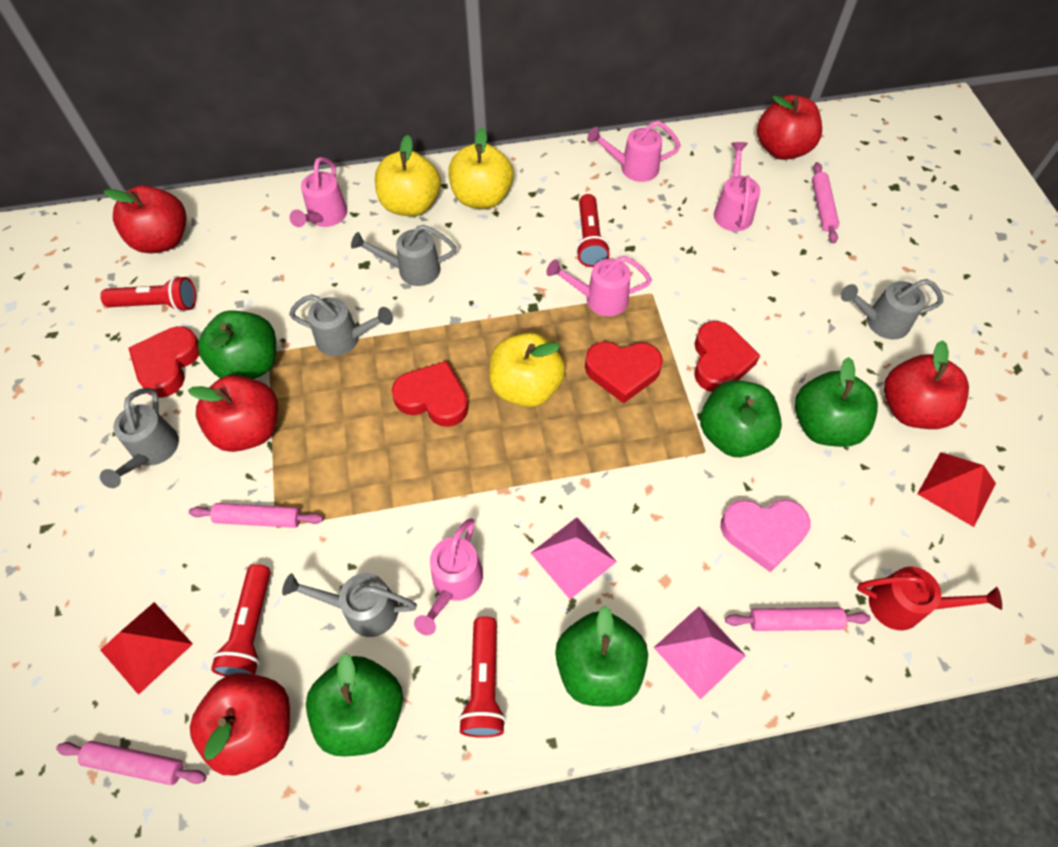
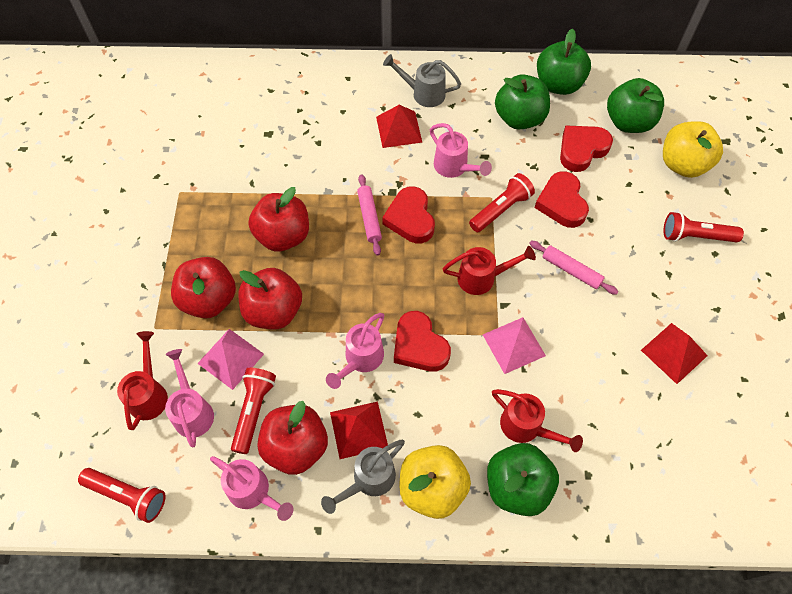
green apple: [198,311,276,379] [306,653,403,756] [555,606,648,706] [700,380,782,457] [795,357,878,447] = 5 -> [487,443,559,516] [495,74,550,130] [537,29,591,95] [607,78,664,133] = 4
grey watering can: [100,388,179,488] [282,573,417,637] [289,294,393,356] [351,225,457,286] [841,279,943,340] = 5 -> [321,440,405,514] [383,54,461,107] = 2
pink heart: [721,499,811,572] = 1 -> none = 0
pink rolling pin: [56,741,206,785] [189,503,323,528] [725,607,871,631] [812,162,839,244] = 4 -> [357,174,382,256] [529,241,618,295] = 2
pink watering can: [290,157,347,227] [414,518,483,635] [546,256,652,316] [587,121,681,182] [714,142,760,231] = 5 -> [165,349,214,447] [210,456,294,521] [326,313,384,389] [430,123,492,178] = 4
red apple: [104,185,187,253] [188,375,278,452] [190,673,290,775] [757,95,822,160] [884,340,969,429] = 5 -> [171,257,236,319] [238,268,302,329] [249,187,309,252] [257,401,328,475] = 4
red pyramid: [100,602,193,695] [917,452,996,527] = 2 -> [330,401,388,459] [376,105,422,148] [641,323,708,384] = 3
red watering can: [857,566,1002,630] = 1 -> [117,331,168,430] [443,246,536,295] [492,389,583,452] = 3
yellow apple: [375,135,441,216] [448,128,514,209] [489,333,565,407] = 3 -> [399,445,471,519] [663,121,723,178] = 2

